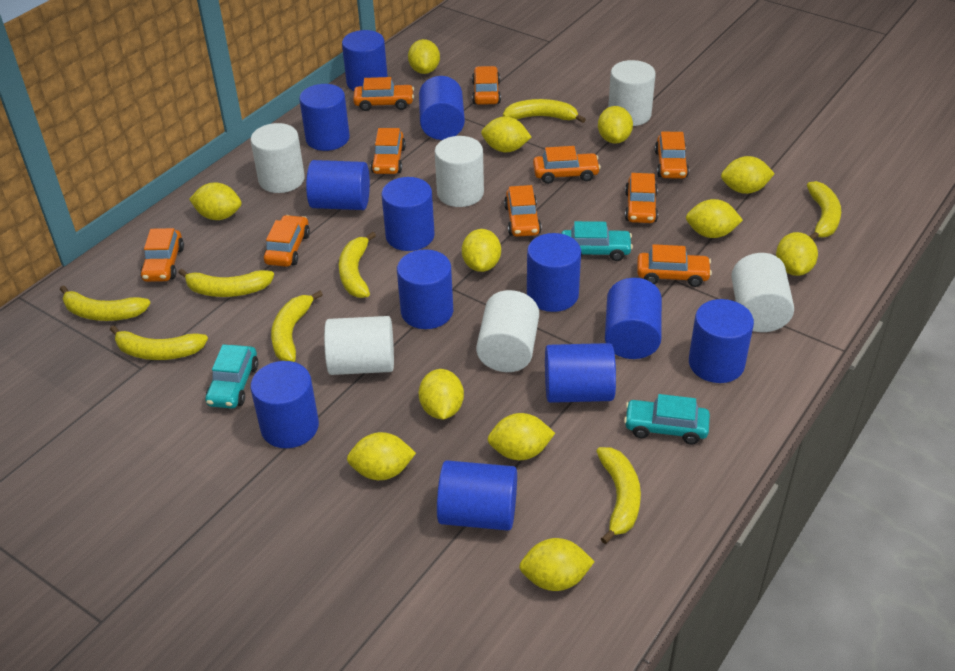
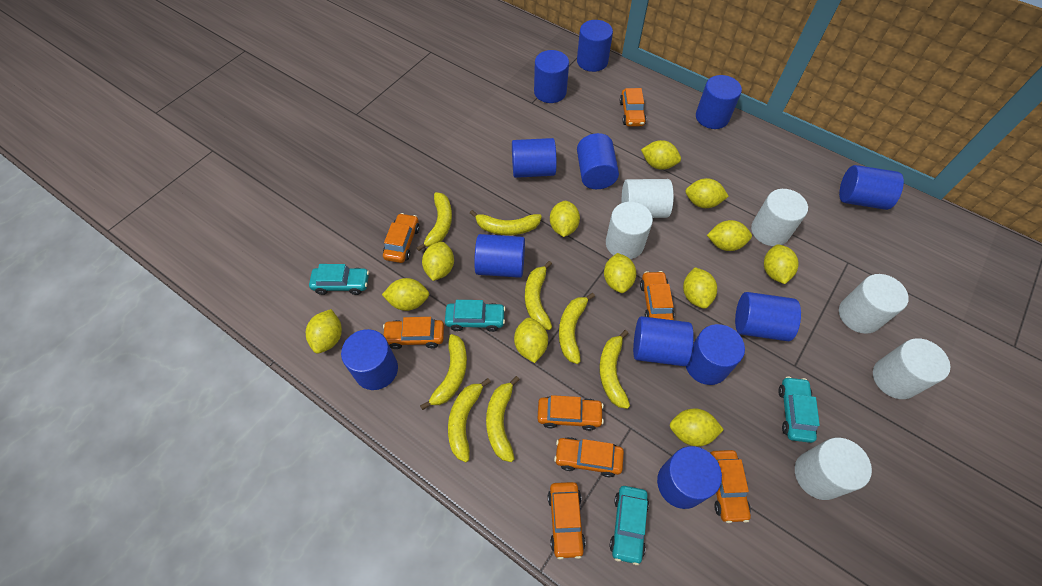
orange car: [140,228,184,282] [264,215,310,267] [353,77,414,111] [371,128,406,174] [472,66,501,105] [504,185,541,237] [533,146,601,184] [625,173,658,223] [637,244,712,287] [655,132,689,179] = 10 -> [383,213,420,263] [383,317,444,349] [538,395,604,431] [548,482,585,560] [554,437,624,477] [620,88,646,127] [640,271,674,320] [710,450,751,523] = 8
turquoise car: [205,344,258,409] [561,221,633,261] [624,394,710,444] = 3 -> [309,264,369,295] [445,300,506,332] [610,486,649,565] [778,376,820,443] = 4

